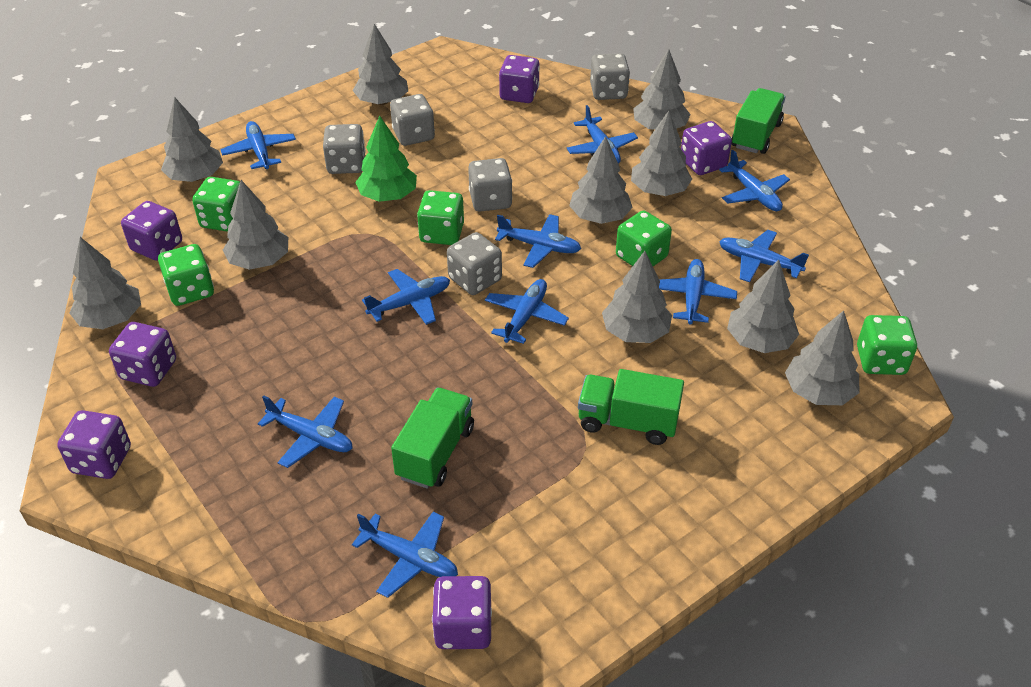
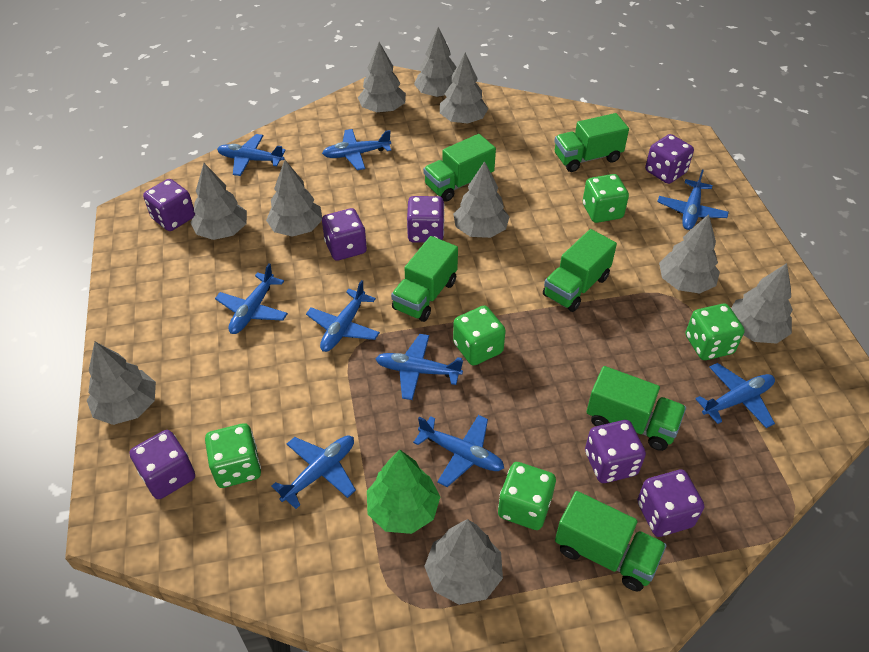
blue plane: [220,121,296,169] [258,395,353,468] [352,512,458,598] [362,269,450,325] [485,279,569,344] [495,214,581,268] [566,105,638,164] [659,259,737,324] [719,150,790,211] [719,230,809,282] = 10 -> [215,263,288,334] [217,134,286,176] [271,435,356,509] [306,280,380,352] [322,129,391,170] [375,334,463,400] [413,415,504,487] [657,170,729,230] [695,363,775,428] = 9
green truck: [391,388,474,489] [578,369,684,445] [731,88,785,154] = 3 -> [391,236,458,322] [423,134,496,202] [543,229,617,312] [554,113,629,172] [555,491,667,591] [587,366,686,451] = 6
grey dice: [323,124,365,174] [390,94,435,146] [447,232,502,295] [468,158,512,212] [590,53,630,100] = 5 -> none = 0
purple dice: [57,410,131,479] [109,322,176,387] [121,201,182,261] [432,576,492,649] [499,55,540,103] [681,121,732,175] = 6 -> [130,430,195,499] [143,179,195,231] [322,208,367,261] [407,196,445,243] [585,420,646,483] [637,470,704,537] [645,134,694,184] = 7

